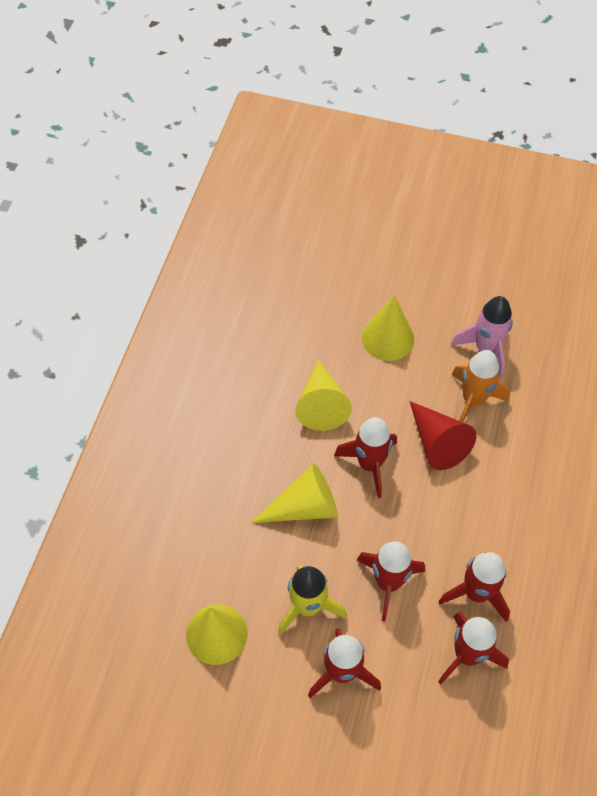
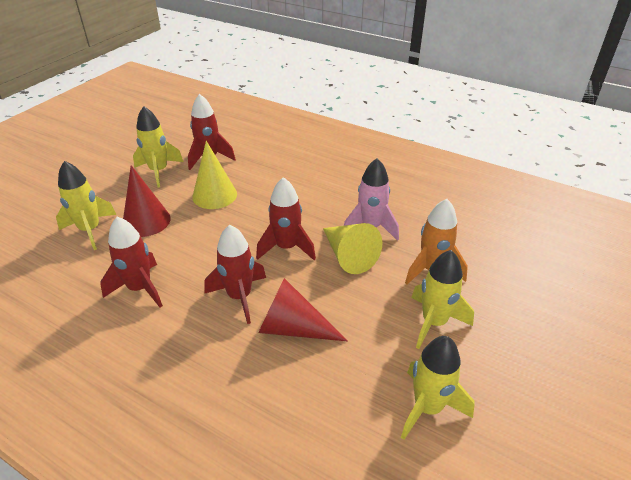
red cone: [409,401,476,470] = 1 -> [123,165,171,237] [258,278,348,341] = 2
red rocket: [308,628,381,698] [334,417,397,498] [357,541,425,621] [438,552,510,622] [438,612,509,685] = 5 -> [100,217,163,308] [188,94,236,170] [204,225,266,324] [256,177,316,260] = 4
yellow cone: [186,604,248,665] [251,463,338,523] [295,359,352,431] [362,296,414,361] = 4 -> [192,141,237,209] [323,223,382,274] = 2
yellow rocket: [278,565,347,635] = 1 -> [56,161,116,250] [133,106,184,188] [401,336,475,440] [411,250,474,349] = 4

